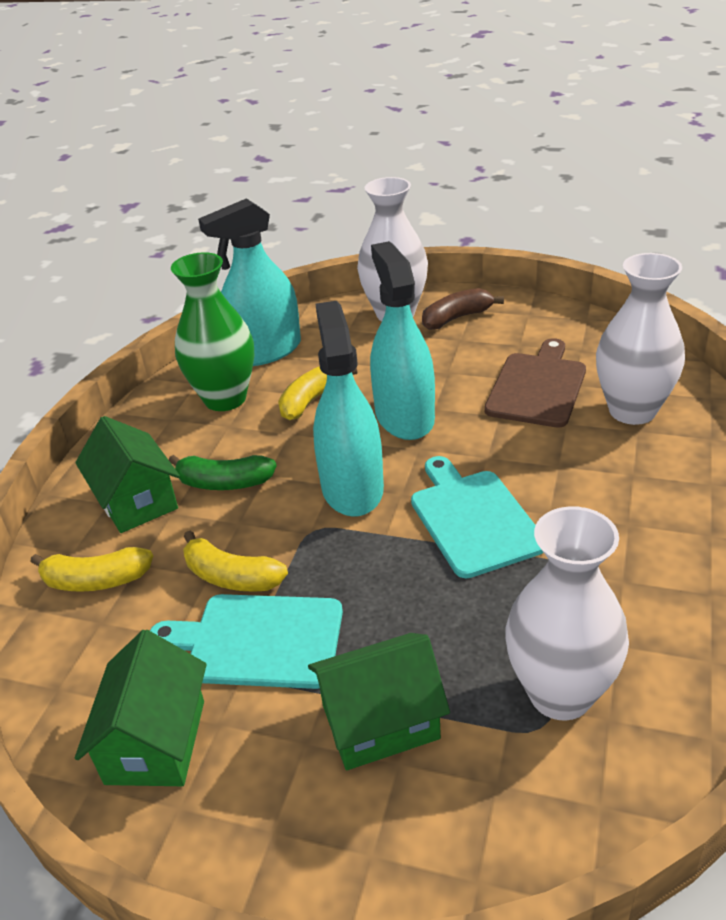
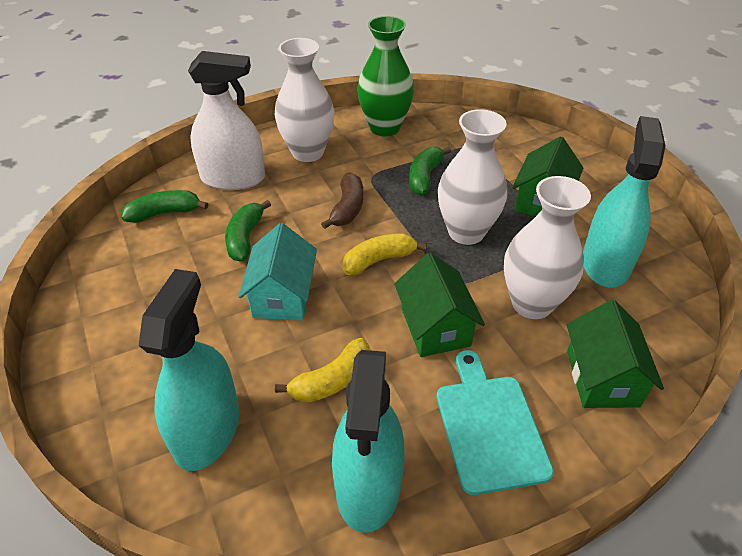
brown cutting board: [484,338,586,428] = 1 -> none = 0
green banana: [169,455,277,490] = 1 -> [121,190,208,223] [225,200,271,262] [409,147,451,195] = 3
turquoise cutting board: [150,594,343,689] [411,456,544,578] = 2 -> [436,350,554,495] = 1
turquoise house: none = 0 -> [239,223,317,321] = 1
white spray bottle: none = 0 -> [188,51,265,190] = 1
yellow banana: [30,547,153,592] [183,531,288,592] [278,366,357,421] = 3 -> [275,338,369,403] [343,233,427,275] = 2

